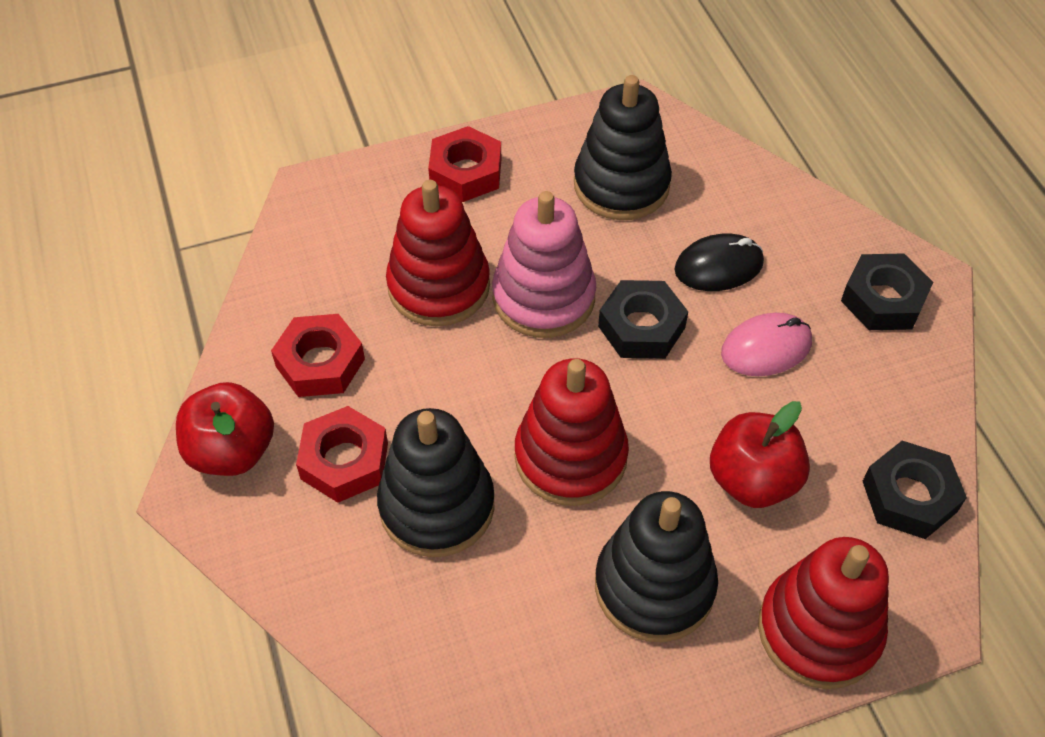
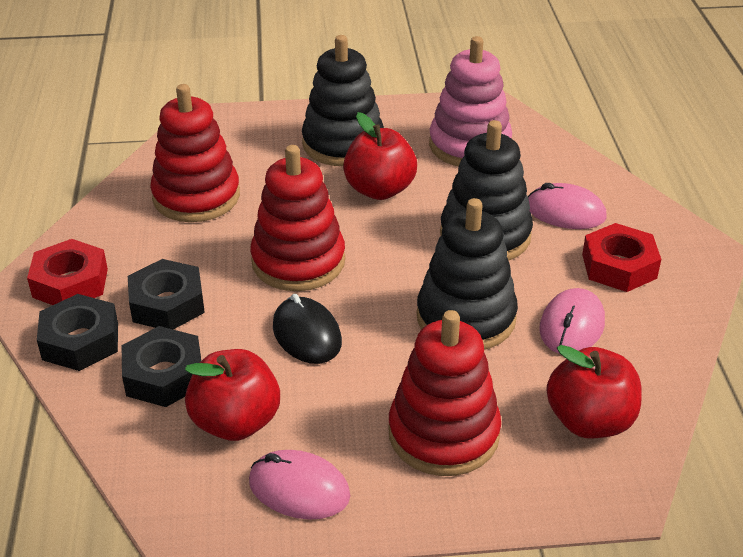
pink mouse: [721,313,812,376] = 1 -> [249,450,350,520] [528,183,607,229] [539,288,605,354] = 3
red apple: [176,382,274,476] [710,401,810,508] = 2 -> [185,349,280,441] [343,112,417,200] [546,345,642,438] = 3
red nut: [271,314,365,397] [296,406,388,503] [428,126,501,202] = 3 -> [27,239,108,305] [582,223,661,292] = 2

